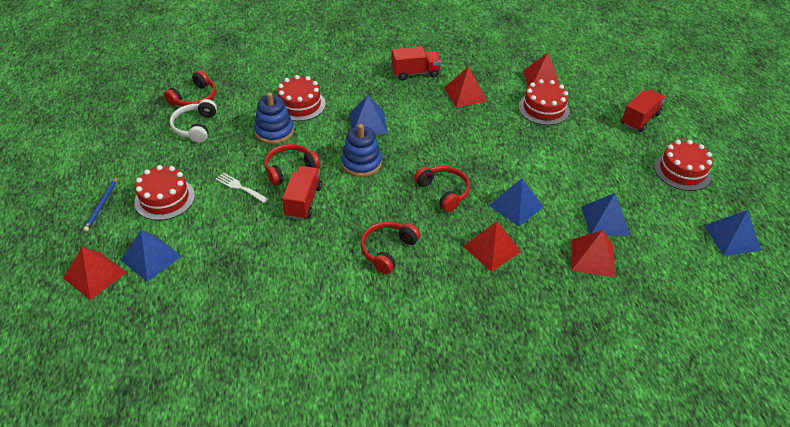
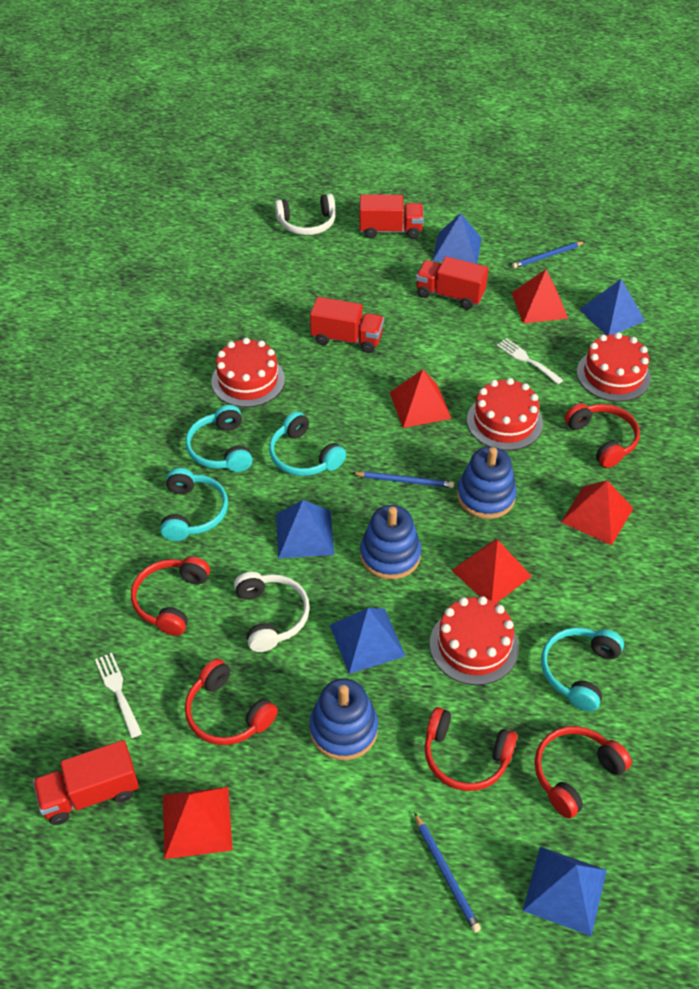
blue pencil: [83,176,118,232] = 1 -> [353,471,454,488] [414,812,481,933] [512,242,585,268] = 3
blue stacking toy: [254,92,294,144] [341,124,382,177] = 2 -> [309,678,378,760] [360,505,421,580] [457,447,517,519] = 3
red headphones: [164,70,216,106] [264,144,320,186] [360,222,420,274] [414,166,470,212] = 4 -> [131,557,210,636] [185,659,278,745] [424,707,517,791] [535,726,632,818] [564,403,640,468] = 5
red truck: [282,166,322,220] [391,46,441,81] [622,90,666,132] = 3 -> [33,740,139,825] [310,297,384,353] [359,194,424,239] [416,257,489,309] = 4
turquoise headphones: none = 0 -> [160,468,228,541] [186,405,253,472] [269,411,346,476] [541,627,624,712] = 4
white fork: [215,173,269,203] = 1 -> [95,653,142,738] [496,338,563,384] = 2
white headphones: [170,99,217,143] = 1 -> [234,572,310,652] [275,194,336,235] = 2

